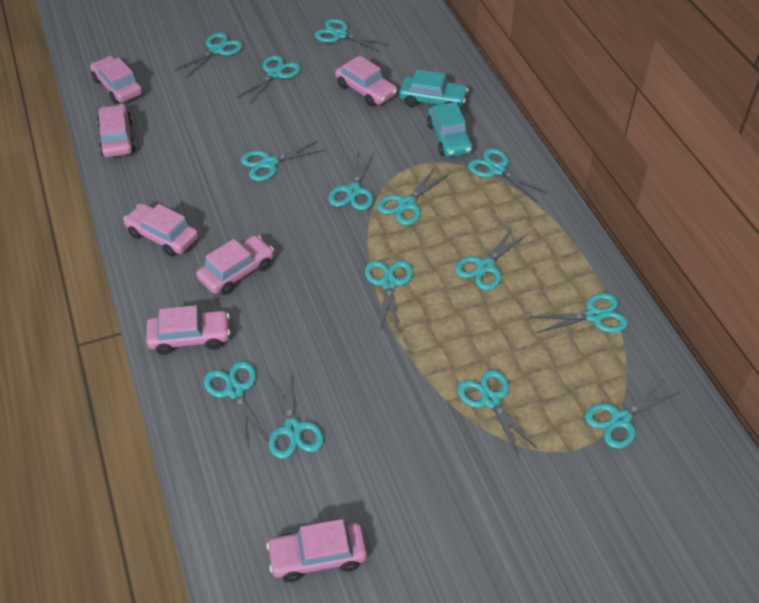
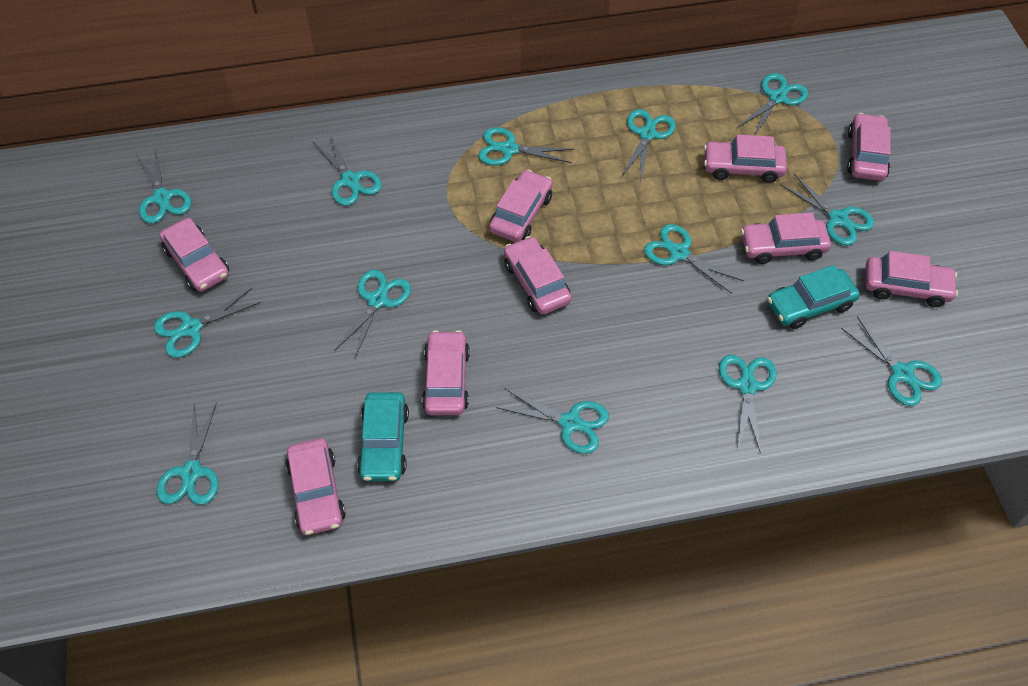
pink car: [90,56,143,104] [97,104,136,157] [124,203,199,257] [146,305,230,355] [196,235,274,295] [266,519,367,582] [335,56,397,106] = 7 -> [159,218,229,292] [285,438,346,535] [422,330,470,415] [489,170,553,242] [504,236,572,315] [704,135,787,183] [741,212,831,264] [847,113,891,181] [865,251,958,307] = 9
turquoise scissors: [175,32,243,77] [204,361,267,444] [237,55,301,104] [241,141,325,181] [269,371,324,459] [315,19,388,52] [328,152,374,210] [365,260,413,333] [377,169,449,225] [455,226,527,290] [457,369,537,457] [468,148,547,201] [531,293,628,334] [585,379,679,448] = 14 -> [136,148,191,223] [154,288,261,358] [157,403,218,505] [312,134,382,206] [334,270,411,359] [478,127,574,166] [496,388,609,454] [621,109,676,178] [644,224,744,294] [719,355,777,454] [737,73,808,135] [781,174,874,246] [841,316,942,406] = 13

